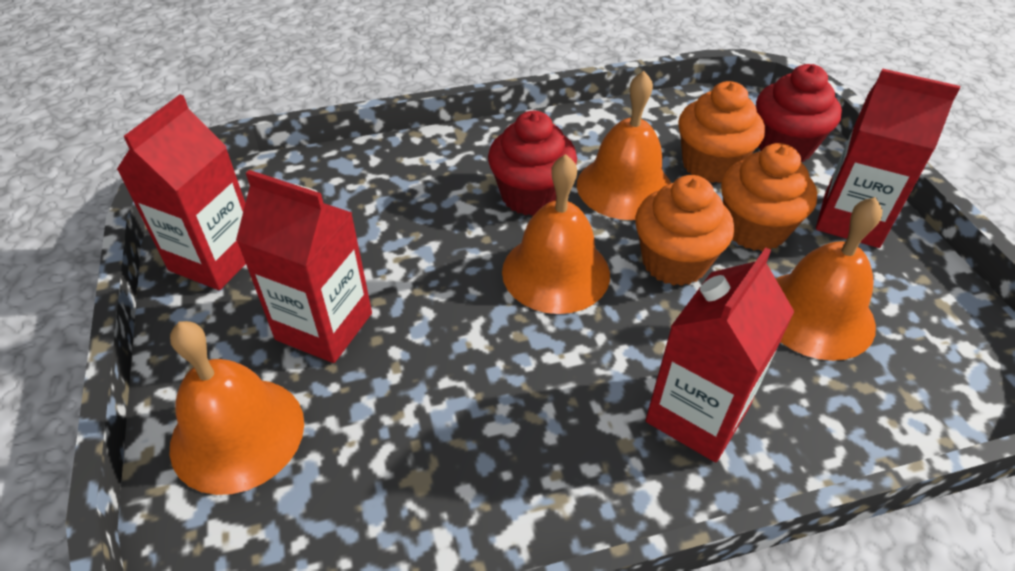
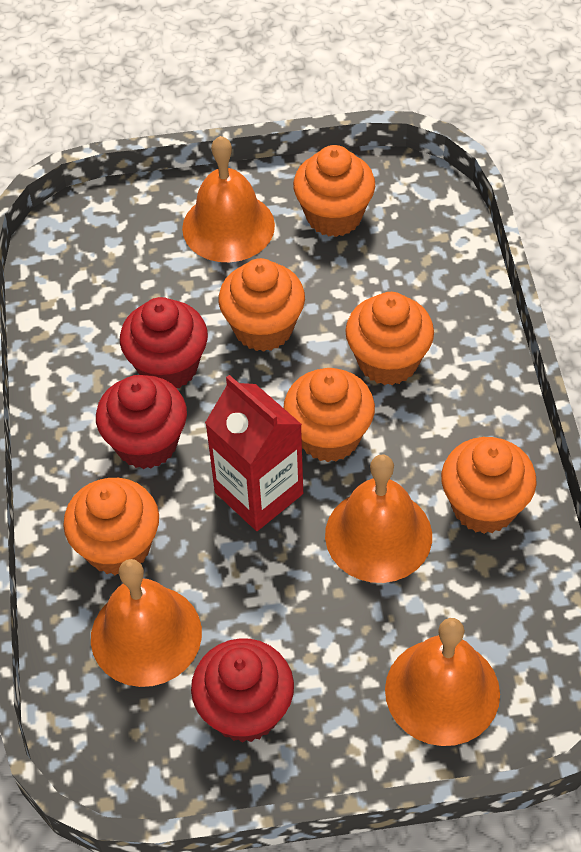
orange cupcake: [635,175,734,286] [678,81,765,183] [721,143,817,251] = 3 -> [63,478,159,575] [218,258,305,352] [284,368,375,462] [293,145,375,237] [345,292,434,385] [441,437,537,534] = 6
red carton: [117,95,246,290] [236,170,372,363] [645,247,794,462] [816,68,960,248] = 4 -> [205,375,303,531] = 1
red cupcake: [488,111,577,216] [756,64,842,162] = 2 -> [96,375,187,469] [120,297,208,388] [191,638,294,743] = 3

